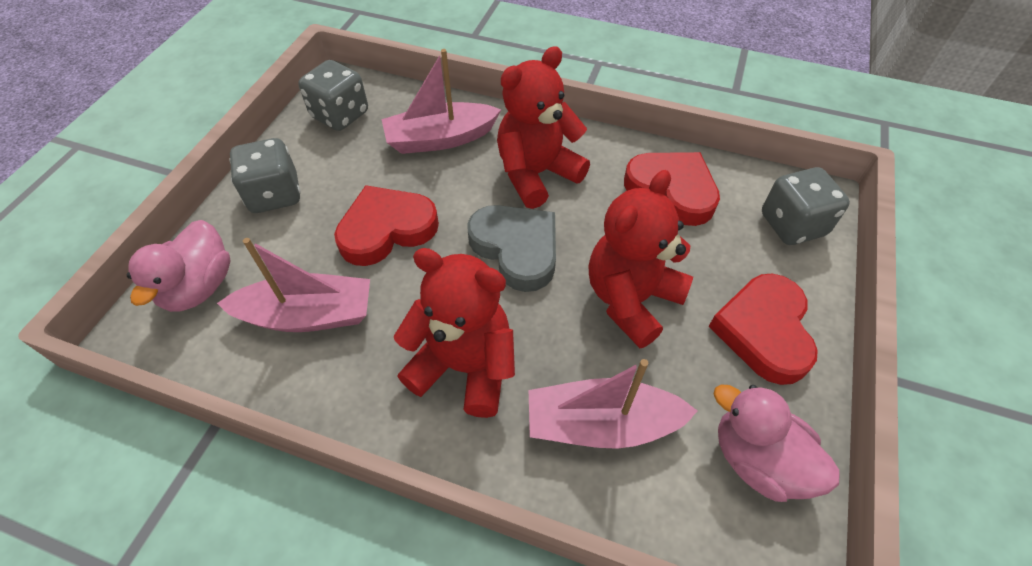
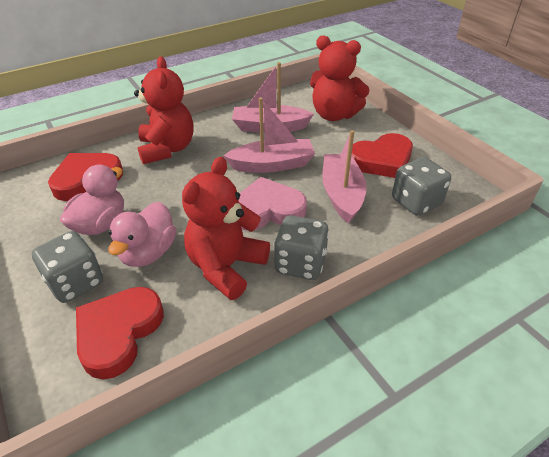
grey heart: [467,205,556,292] = 1 -> none = 0
pink heart: none = 0 -> [238,177,307,230] = 1

